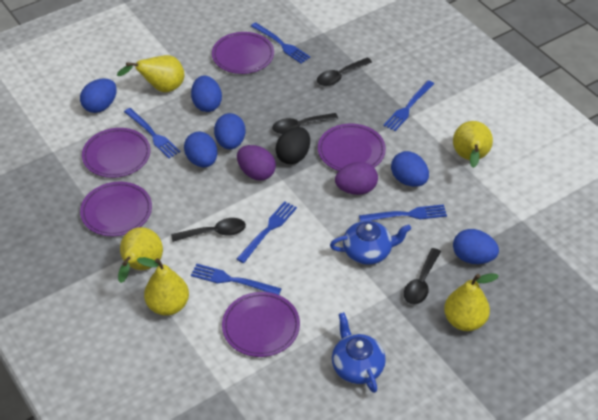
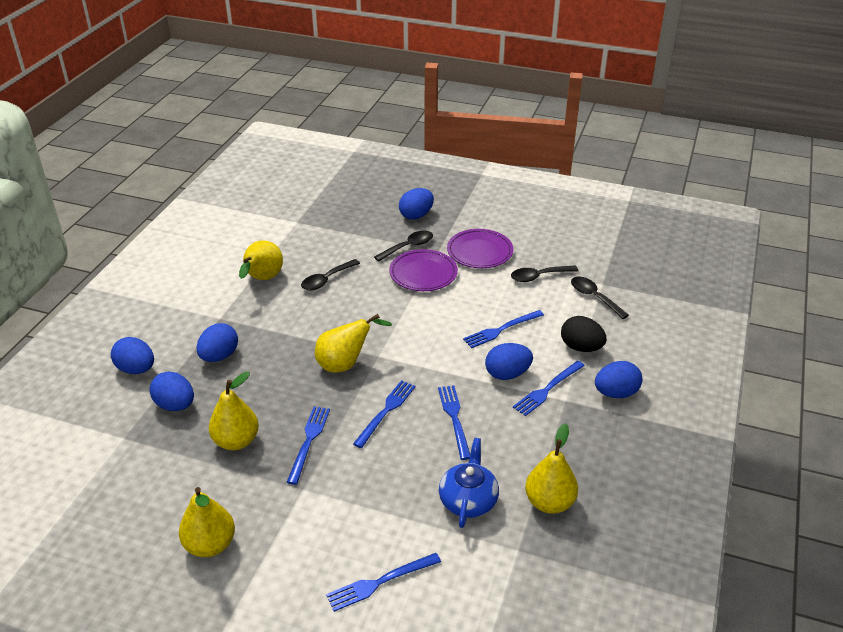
blue teapot: [330,221,411,265] [332,312,386,393] = 2 -> [439,438,499,528] = 1
purple egg: [237,145,276,181] [335,162,378,195] = 2 -> none = 0
purple plate: [80,182,152,236] [82,128,151,178] [212,32,274,74] [222,292,300,357] [318,124,386,171] = 5 -> [389,249,458,291] [447,229,513,268] = 2

